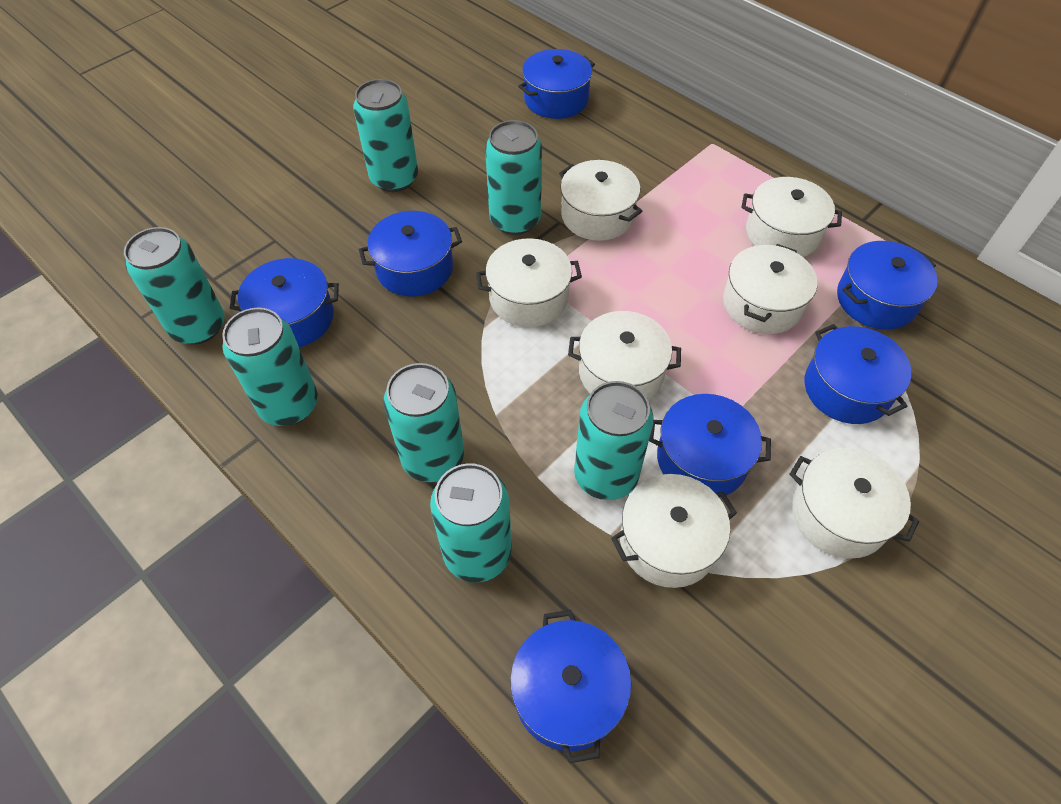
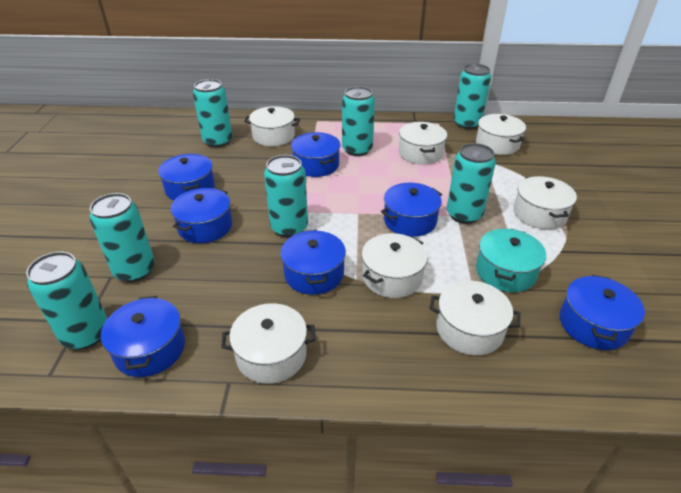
turquoise pot: none = 0 -> [476,229,546,292] = 1

